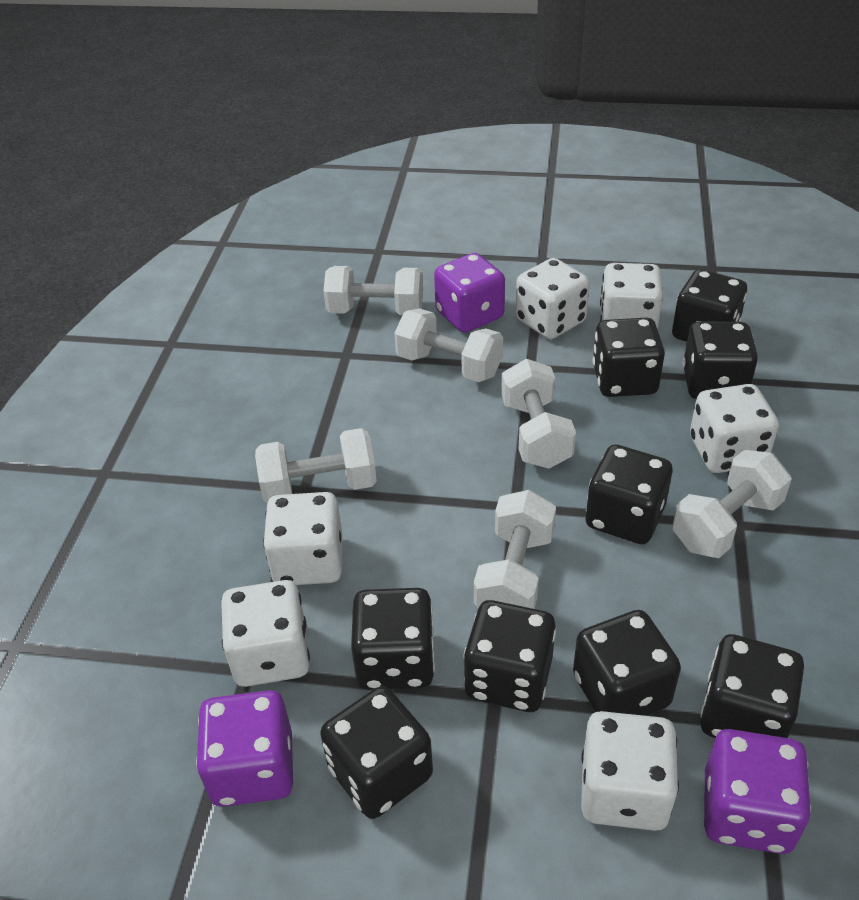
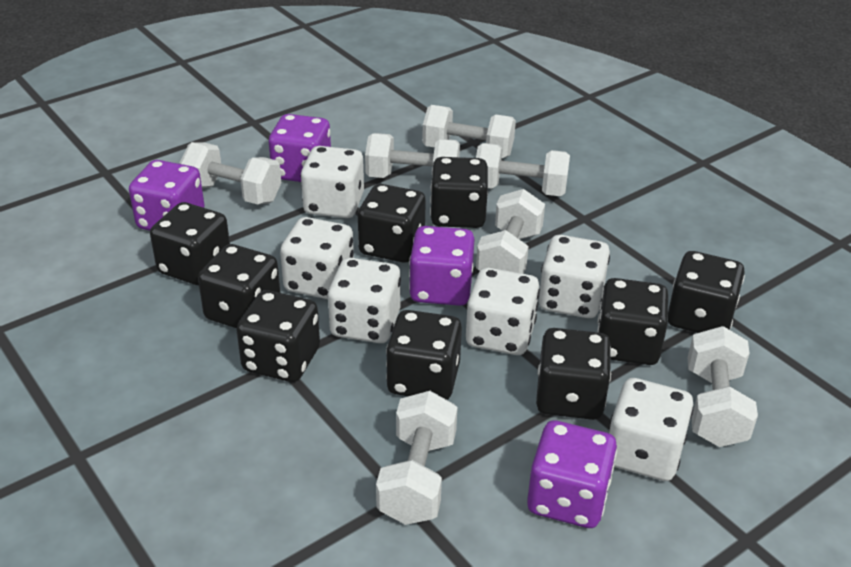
purple dice: [196,690,293,807] [434,253,505,333] [704,729,811,854] = 3 -> [129,160,204,231] [269,114,331,182] [409,226,474,306] [527,420,617,528] = 4
white dumbbell: [255,428,377,503] [323,266,423,315] [394,309,503,382] [474,490,556,609] [501,359,576,469] [672,450,792,558] = 6 -> [180,142,281,205] [365,133,460,178] [376,391,458,525] [422,105,516,158] [476,143,570,196] [476,189,545,274] [688,326,758,447] = 7

